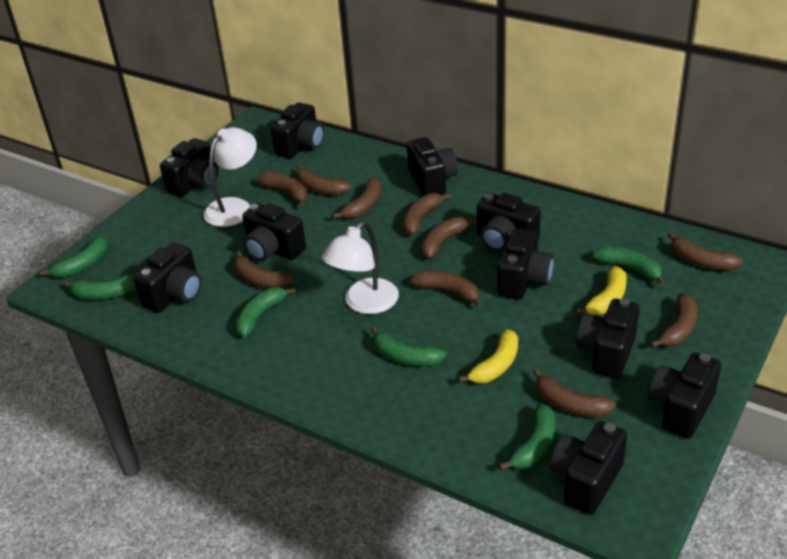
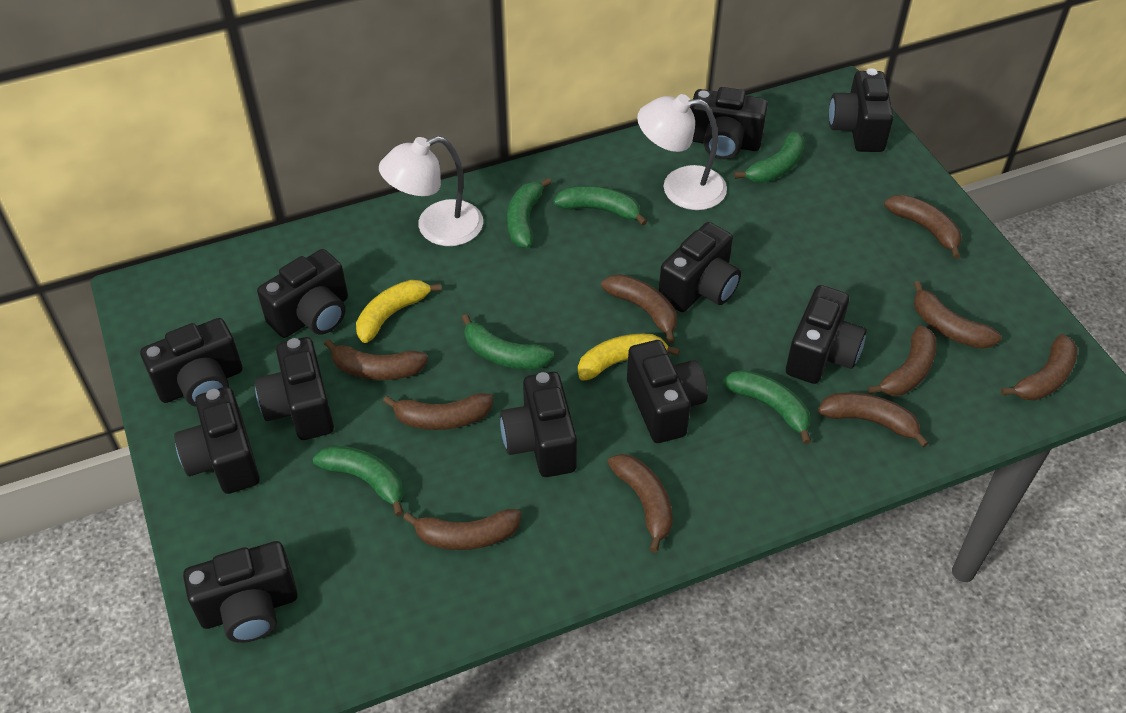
black camera: [133,243,202,313] [160,138,218,197] [242,203,306,261] [271,103,324,159] [407,137,458,196] [477,193,541,251] [497,228,554,300] [550,421,627,515] [576,298,640,379] [648,353,721,439] = 10 -> [140,318,243,407] [174,387,260,494] [183,541,298,643] [255,337,334,440] [257,249,348,338] [500,372,577,477] [627,340,708,443] [659,222,741,312] [691,87,768,159] [786,285,867,384] [829,68,894,152] = 11

